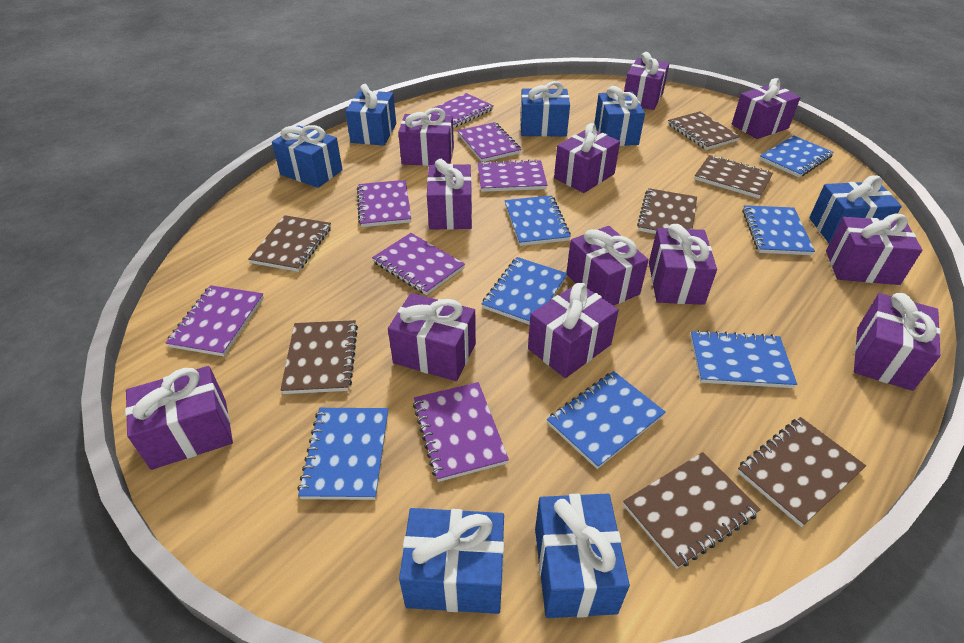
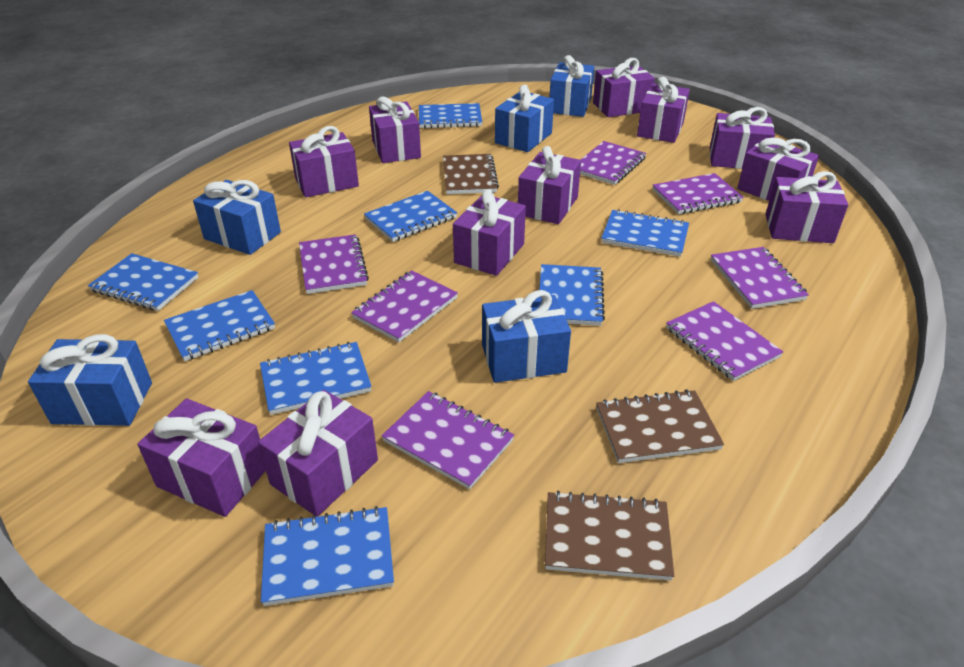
blue gift: [272,125,343,188] [345,84,396,146] [399,508,504,614] [520,81,570,137] [535,494,630,618] [594,86,645,146] [809,176,902,243] = 7 -> [28,334,152,426] [193,180,281,255] [482,290,571,383] [495,85,554,152] [549,55,594,117] = 5
blue notebook: [297,408,388,500] [482,257,567,325] [505,195,571,246] [547,371,666,469] [690,330,797,388] [742,205,815,255] [759,135,834,177] = 7 -> [88,253,198,311] [164,290,275,361] [260,342,372,415] [261,506,394,606] [364,191,457,242] [419,103,482,128] [539,264,605,326] [601,209,689,257] = 8
brown notebook: [248,215,331,272] [280,320,358,394] [623,452,761,569] [637,188,697,234] [668,111,740,150] [694,155,773,199] [737,417,866,527] = 7 -> [443,154,499,194] [545,491,674,580] [596,389,724,463] = 3
purple gift: [125,366,233,470] [388,293,476,381] [398,108,454,166] [427,159,472,230] [528,283,619,378] [554,123,620,193] [566,226,649,306] [624,52,669,110] [649,224,717,305] [732,78,801,139] [826,214,922,285] [854,293,941,391] = 12 -> [137,398,266,517] [258,390,378,517] [289,126,359,197] [369,97,421,163] [453,189,526,276] [518,146,581,224] [593,58,655,117] [637,77,690,143] [710,107,775,169] [737,138,819,201] [765,171,848,243] = 11

